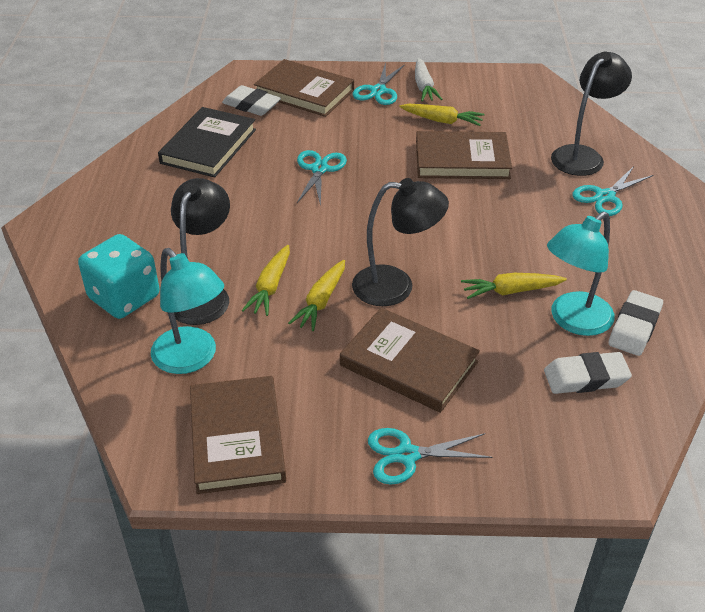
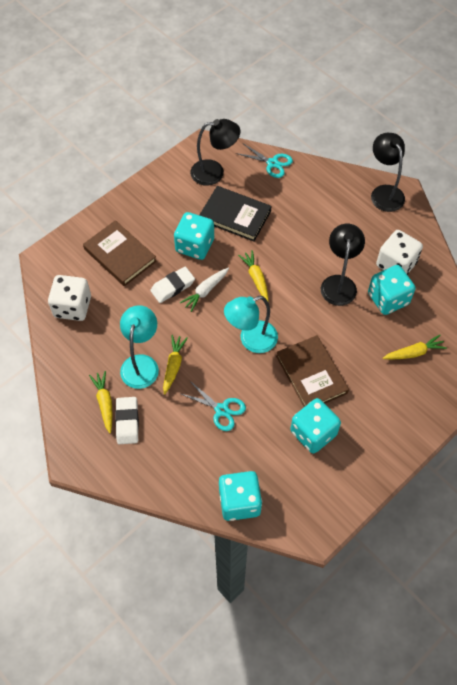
brown book: [190,376,286,494] [254,59,354,117] [340,308,480,413] [416,131,512,179] = 4 -> [83,220,157,286] [276,335,349,407] = 2
turquoise dice: [78,234,160,319] = 1 -> [174,212,214,260] [219,471,262,521] [290,398,341,454] [368,265,416,315] = 4
turquoise scissors: [297,150,347,206] [352,62,405,105] [368,428,492,485] [572,166,653,216] = 4 -> [181,380,246,431] [236,144,293,178] = 2
white dice: none = 0 -> [48,275,91,321] [376,230,423,275] = 2
white eraser: [222,85,281,116] [544,352,632,394] [608,290,663,356] = 3 -> [115,397,139,444] [150,267,195,303] = 2

